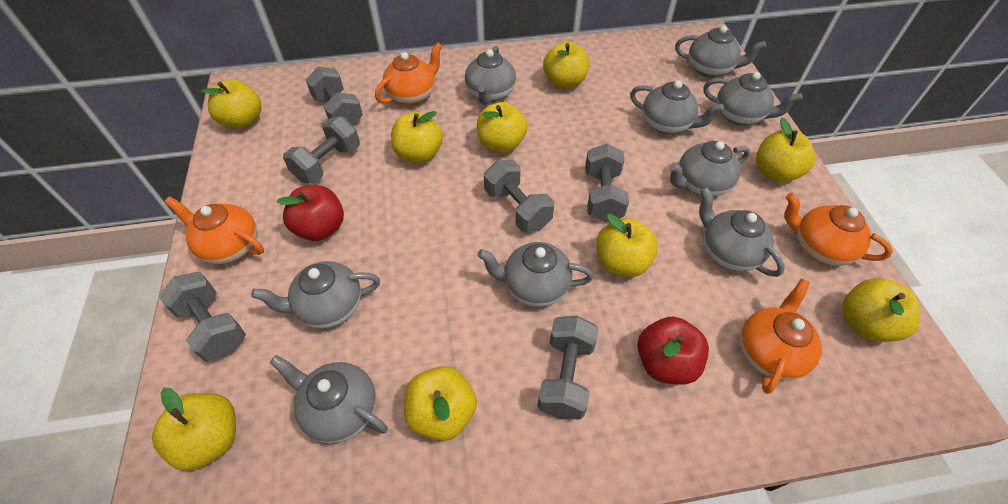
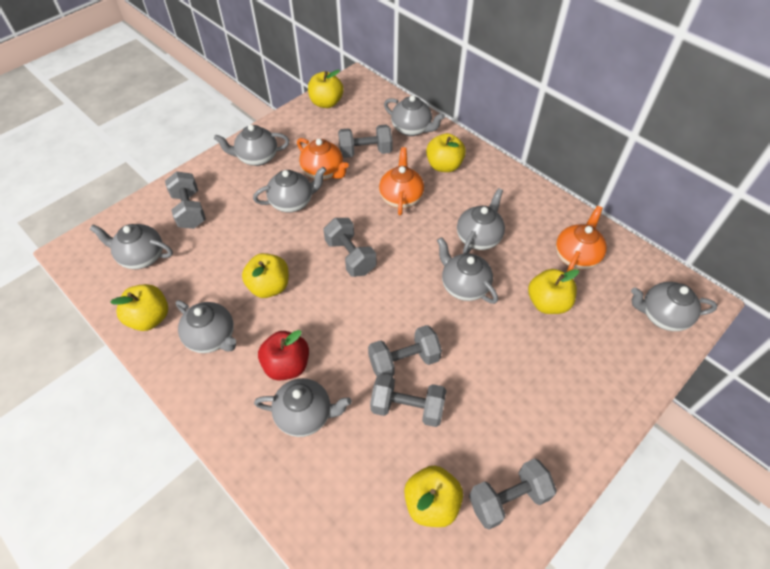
orange teapot: [164,196,264,264] [375,42,442,105] [740,279,822,394] [784,193,893,266] = 4 -> [297,138,349,180] [379,147,424,215] [556,206,607,272] = 3
red apple: [277,185,344,241] [638,317,709,385] = 2 -> [258,330,309,381] = 1
yellow apple: [152,388,236,471] [201,79,262,129] [391,111,443,163] [404,366,477,441] [477,102,527,153] [543,42,589,89] [596,214,658,277] [756,118,815,183] [842,278,920,342] = 9 -> [110,284,168,331] [242,253,289,298] [308,70,344,108] [404,466,463,527] [426,133,466,172] [528,269,579,314] = 6

